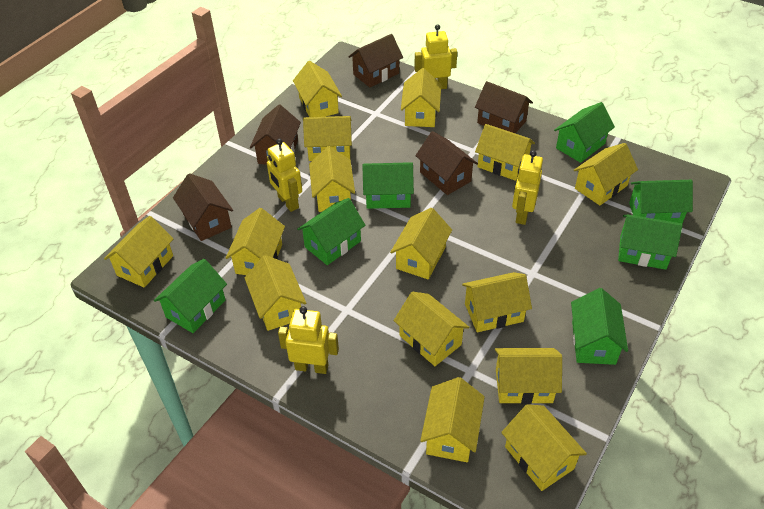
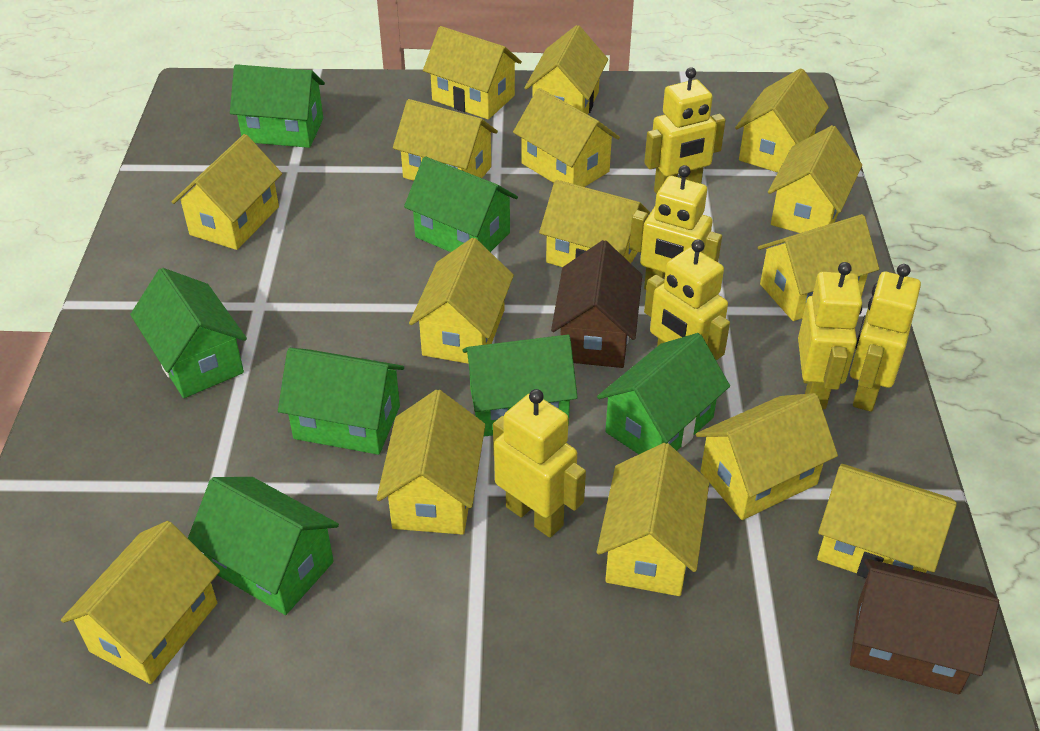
brown house: [173,173,233,241] [250,105,301,165] [348,34,403,88] [415,131,478,195] [475,81,533,134] = 5 -> [551,240,642,368] [850,559,999,695] = 2
yellow robot: [267,138,302,212] [278,306,339,374] [414,24,457,89] [512,150,543,225] = 4 -> [493,389,586,538] [629,165,722,290] [644,67,726,194] [644,239,730,360] [798,262,862,409] [850,264,921,412] = 6

